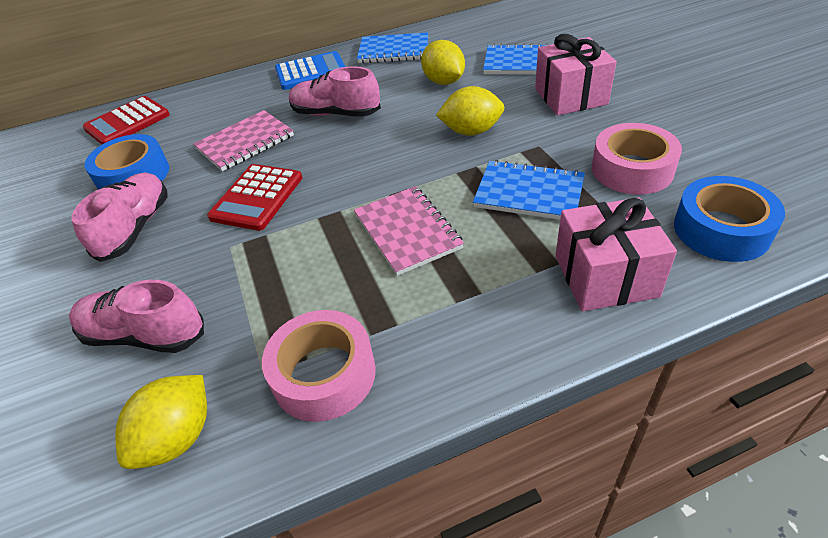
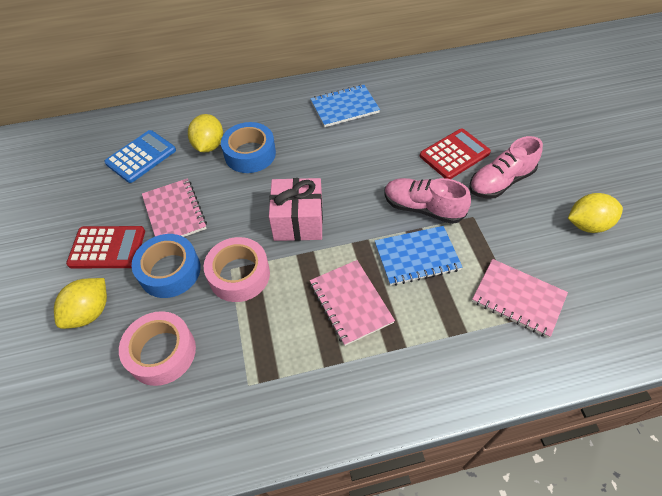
blue notebook: [357,32,428,64] [473,160,585,220] [483,43,548,75] = 3 -> [310,85,380,127] [375,226,462,286] = 2
pink gift: [535,34,617,115] [555,197,677,311] = 2 -> [269,178,323,241] = 1
pink notebook: [193,110,294,171] [354,186,464,276] = 2 -> [142,178,207,237] [310,260,395,346] [472,259,568,338] = 3
pink shoe: [69,280,204,353] [71,173,168,262] [289,66,381,117] = 3 -> [384,178,471,224] [469,136,543,198] = 2

